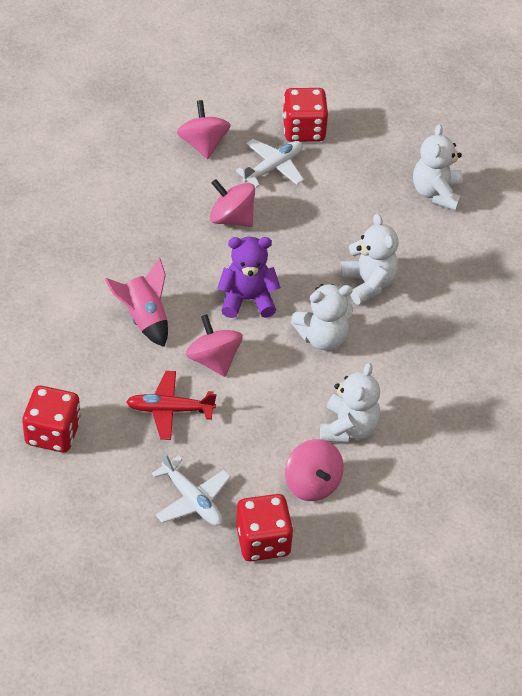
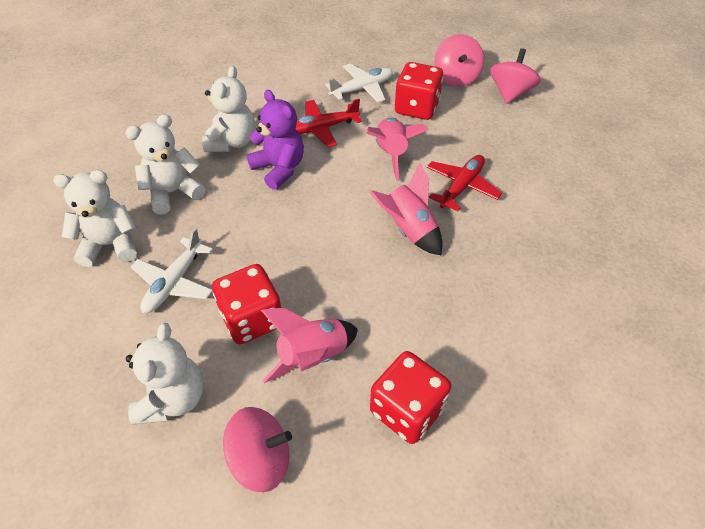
pink rocket: [104,258,168,347] = 1 -> [261,308,358,383] [367,118,429,181] [369,162,443,255] = 3
pink spinning top: [177,100,231,159] [186,314,243,377] [210,179,255,227] [285,439,344,501] = 4 -> [223,407,292,492] [434,34,484,87] [490,48,541,104] = 3
red plane: [126,371,216,440] = 1 -> [295,99,362,147] [427,155,502,211] = 2

